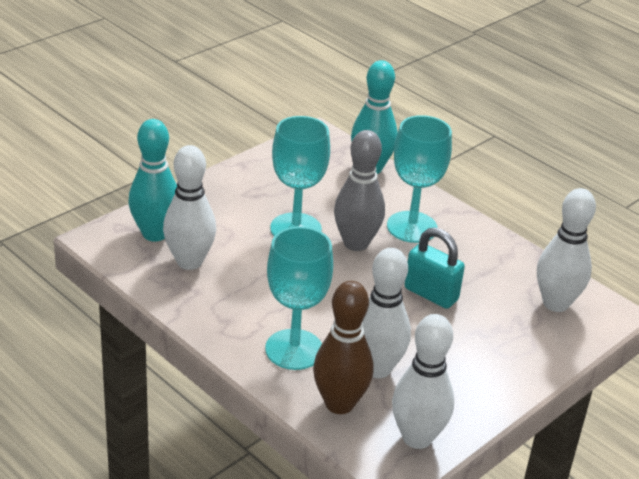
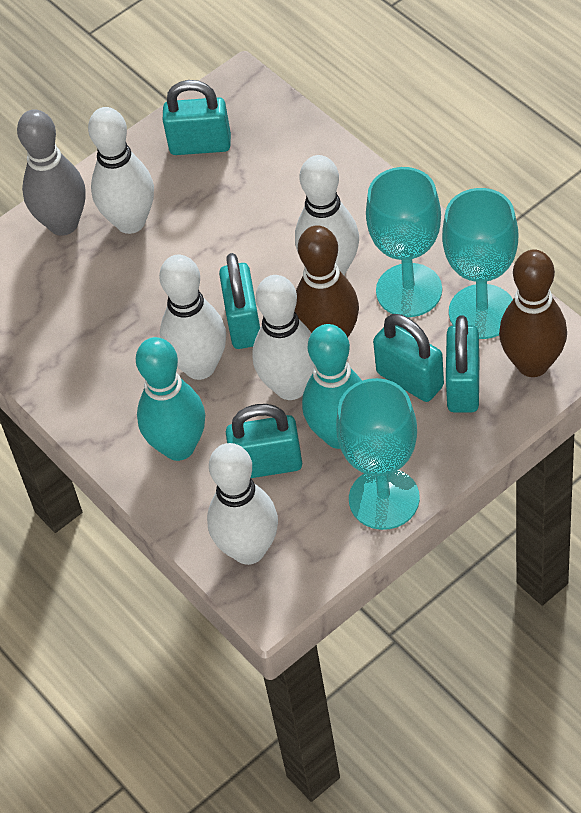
brown bowling pin: [313,281,374,414] = 1 -> [295,225,359,337] [499,249,567,377] = 2
turquoise padlock: [404,227,465,309] = 1 -> [163,80,231,155] [219,253,260,349] [226,404,302,478] [373,314,444,402] [446,315,479,412] = 5
white bowling pin: [163,145,216,270] [362,248,411,378] [392,314,454,449] [537,188,596,312] = 4 -> [88,107,154,234] [159,255,226,380] [207,443,278,565] [252,275,315,400] [295,155,359,276] = 5

